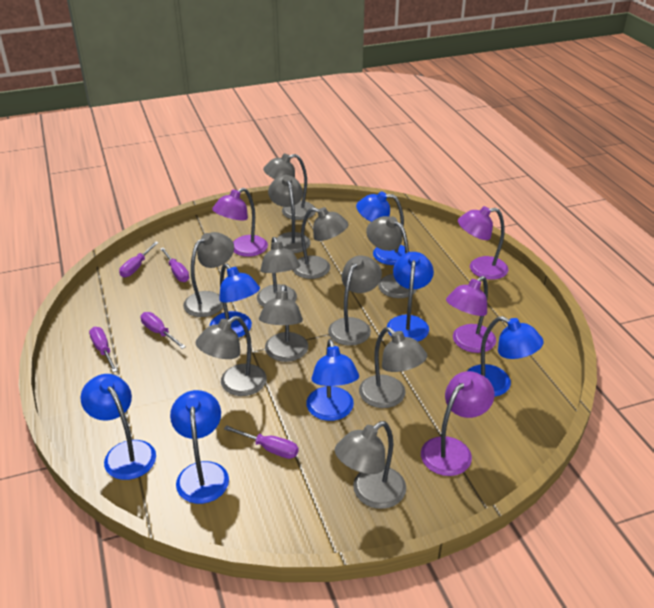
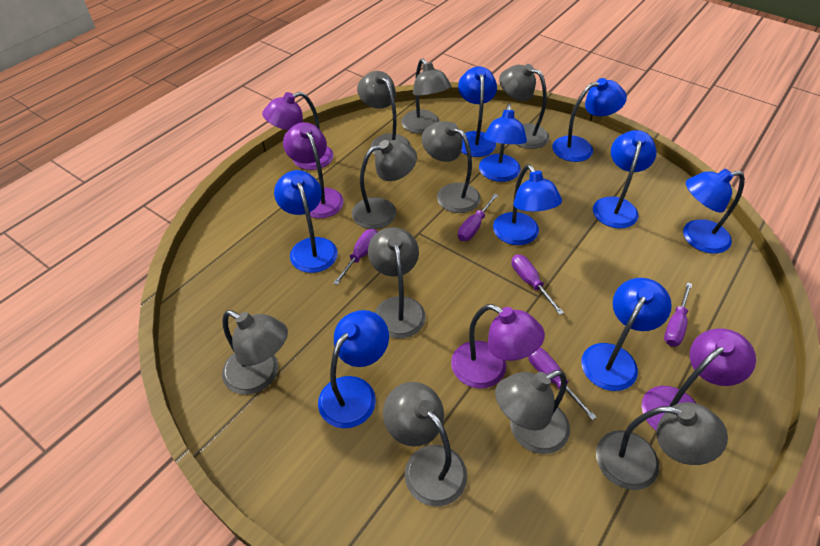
blue lamp: [80,374,156,480] [170,390,229,504] [210,264,260,338] [306,339,359,421] [356,191,410,265] [387,252,434,342] [467,316,544,397] = 7 -> [274,170,338,273] [318,310,389,428] [458,66,497,157] [479,104,527,182] [493,164,562,245] [552,78,627,162] [581,278,672,391] [593,130,657,228] [683,169,745,254] = 9
grey lamp: [183,232,234,317] [196,316,267,396] [257,237,300,307] [259,284,308,362] [263,154,316,220] [268,175,311,253] [293,207,349,279] [328,256,382,346] [335,421,406,509] [359,327,427,408] [366,216,417,298] = 11 -> [222,310,288,395] [352,140,417,229] [357,71,411,155] [368,227,426,338] [383,382,467,506] [401,59,451,134] [422,121,481,213] [495,370,570,454] [499,64,549,149] [596,402,728,490] = 10

